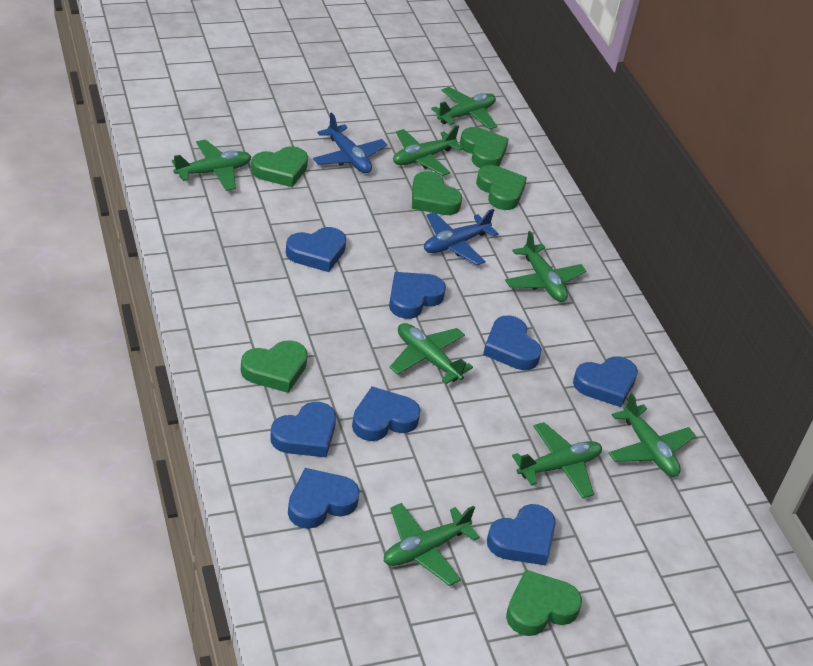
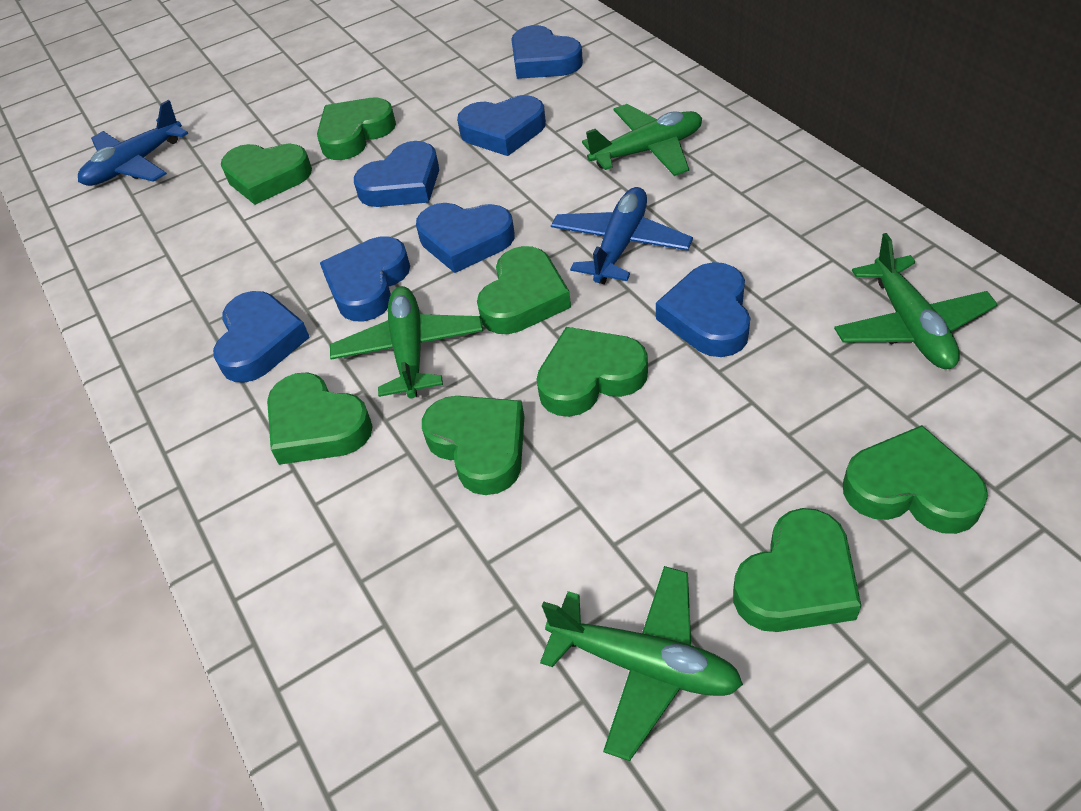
blue heart: [270,402,336,457] [286,227,346,272] [288,468,360,529] [352,386,421,441] [389,272,446,319] [483,315,542,370] [487,504,556,566] [573,356,638,407] = 8 -> [213,291,310,383] [320,237,410,321] [354,141,439,207] [416,203,514,273] [457,95,546,156] [511,25,583,79] [656,262,750,357] = 7
green heart: [241,340,308,393] [251,146,308,187] [412,171,462,215] [460,127,509,168] [476,165,527,210] [506,570,582,636] = 6 -> [221,144,312,205] [267,372,373,465] [317,98,396,160] [422,396,524,495] [477,246,571,334] [536,327,648,417] [733,508,861,632] [843,425,988,534] = 8
green plane: [172,139,251,191] [384,503,480,586] [389,323,473,384] [393,125,463,176] [431,87,497,130] [505,231,586,302] [512,422,602,499] [608,392,696,477] = 8 -> [330,286,483,398] [540,566,743,761] [582,104,702,176] [834,233,998,369] = 4

